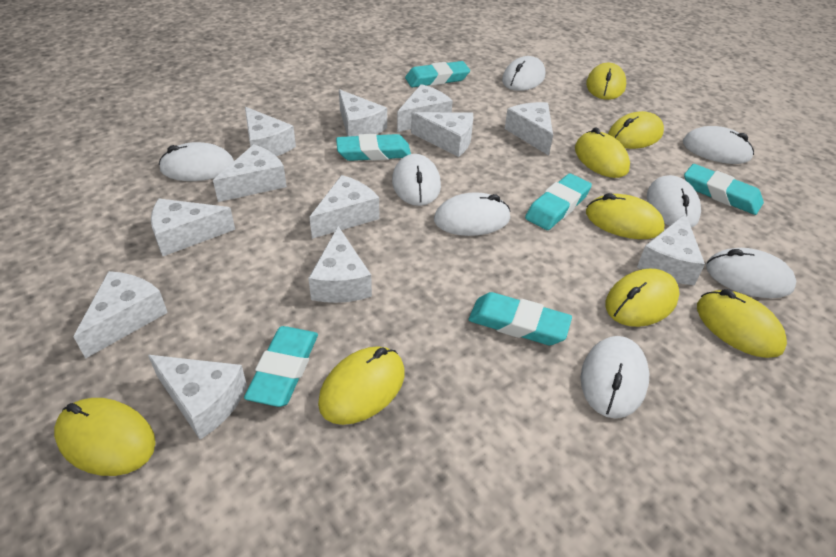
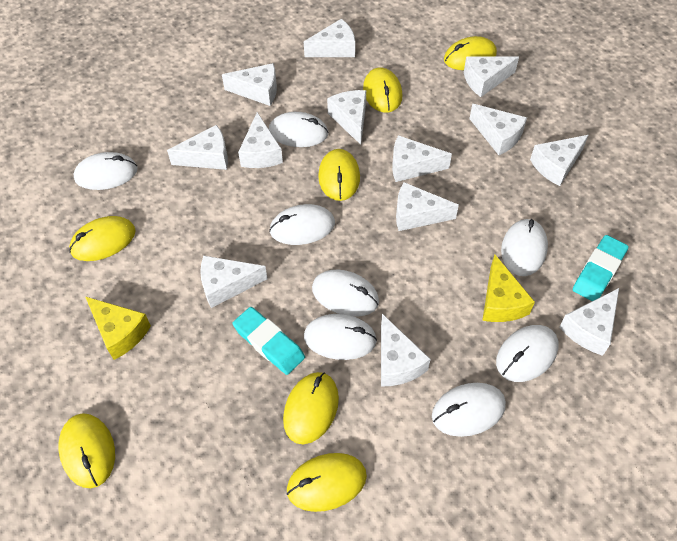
turquoise eraser: [244,326,318,407] [336,134,411,161] [405,61,470,87] [468,292,572,345] [525,174,592,230] [684,164,764,215] = 6 -> [232,307,305,375] [573,235,629,301] = 2
white cheese: [73,271,168,359] [148,355,247,440] [151,199,235,256] [213,144,287,202] [245,107,296,156] [308,226,372,303] [309,175,379,239] [339,89,387,137] [397,84,453,132] [411,112,473,157] [505,102,553,156] [637,214,705,285] = 12 -> [167,125,228,170] [200,255,268,308] [222,63,277,106] [238,112,283,168] [304,19,355,57] [327,90,366,145] [381,314,431,387] [392,135,452,182] [396,182,459,231] [464,56,519,97] [469,104,527,155] [530,135,589,186] [559,288,619,356] = 13
yellow cheese: none = 0 -> [86,297,151,360] [482,255,535,322] = 2
yellow mouse: [54,398,156,476] [318,346,405,425] [575,127,630,178] [586,63,626,100] [586,193,664,239] [605,269,679,327] [608,111,664,149] [697,289,787,358] = 8 -> [58,413,115,488] [69,216,136,261] [283,372,339,444] [287,453,367,512] [318,149,360,201] [363,68,403,113] [444,36,497,70] = 7

